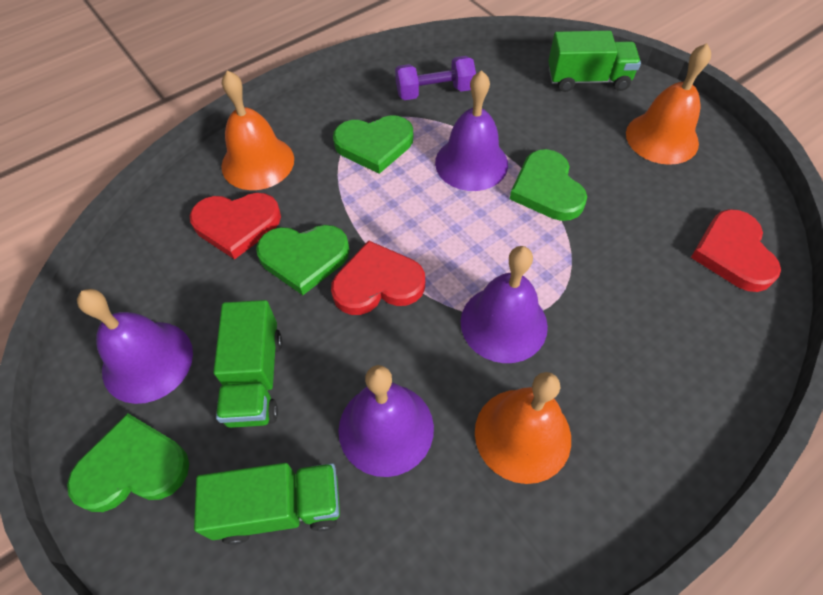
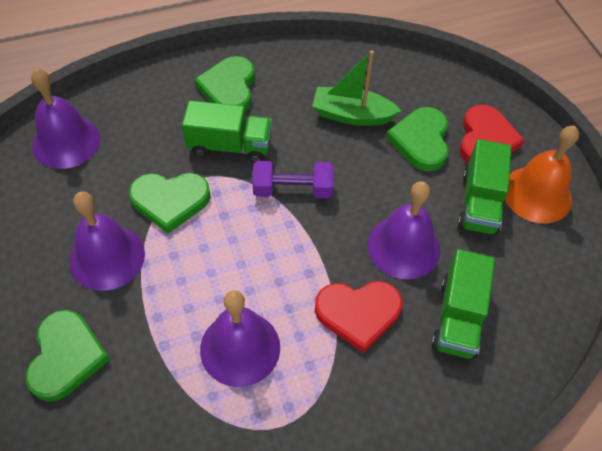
green boat: none = 0 -> [312,50,401,126] = 1
orange bell: [221,70,294,190] [475,372,571,484] [626,43,711,165] = 3 -> [505,126,579,223] = 1
red heart: [190,193,281,259] [331,240,425,315] [691,209,781,292] = 3 -> [315,281,402,353] [459,105,524,164] = 2

